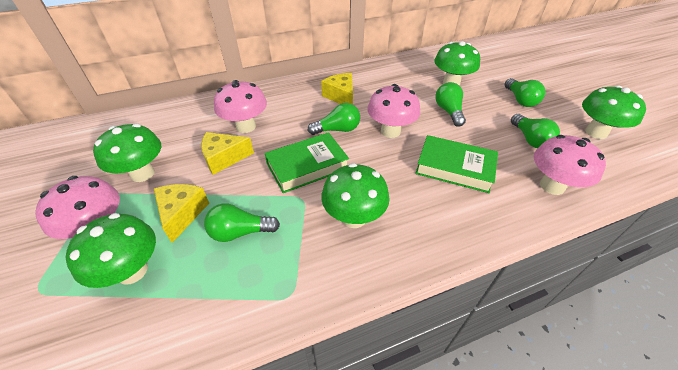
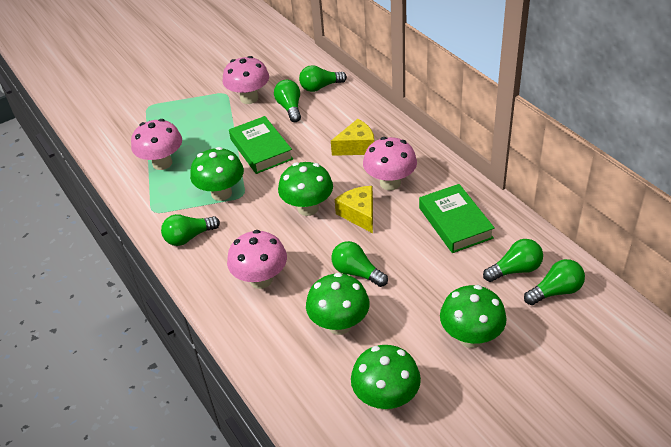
green light bulb: [204,203,280,242] [308,103,360,135] [435,82,466,127] [505,78,545,107] [511,114,560,148] = 5 -> [161,214,220,246] [274,80,301,122] [299,65,347,92] [331,241,388,287] [483,239,543,282] [524,259,585,305] = 6
yellow cheese: [154,184,209,243] [201,132,254,175] [321,73,353,104] = 3 -> [331,119,374,156] [335,186,373,233] = 2

